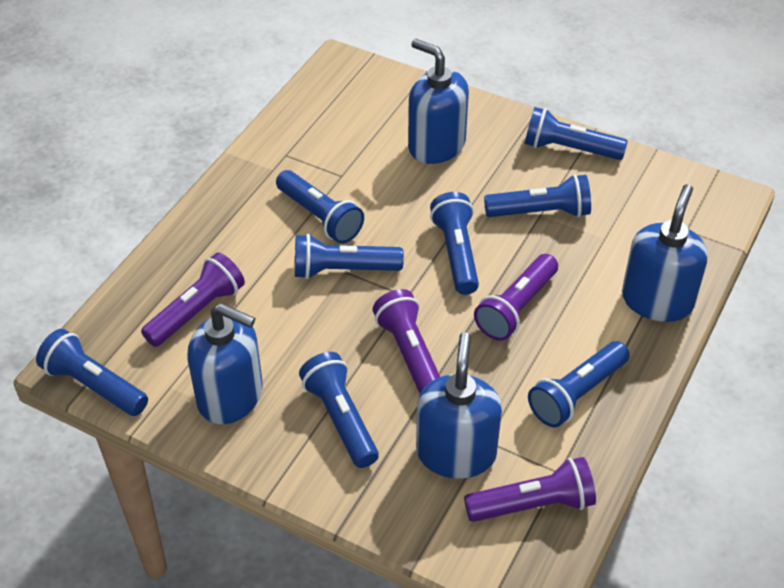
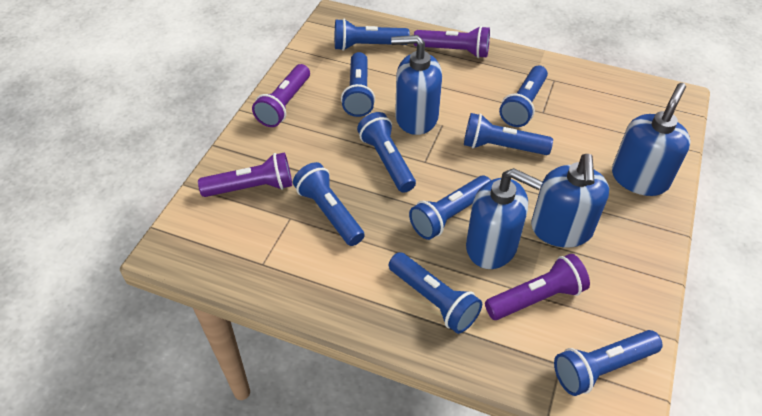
blue flashlight: [36,329,148,416] [276,170,364,244] [295,234,404,279] [299,352,379,468] [430,192,479,295] [484,174,591,217] [525,107,628,160] [528,341,630,427] = 8 -> [293,162,365,246] [335,19,410,51] [341,52,375,117] [357,112,416,193] [389,252,482,334] [409,176,491,240] [464,113,553,155] [499,65,548,127] [554,330,662,396] = 9

